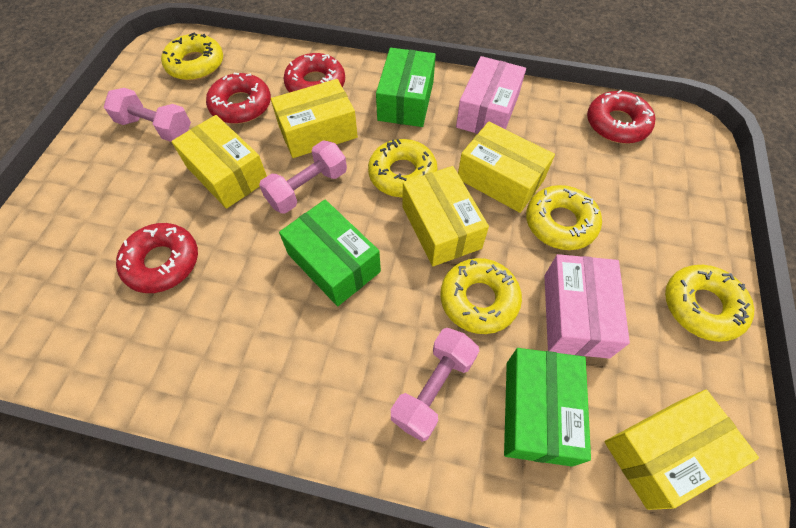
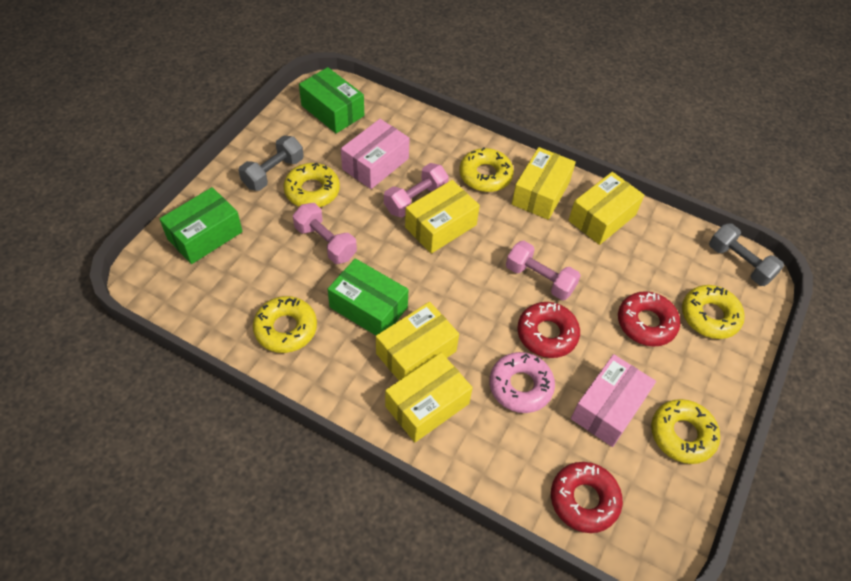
grey dumbbell: none = 0 -> [238,136,304,191] [709,223,784,286] = 2
pink donut: none = 0 -> [489,352,555,413] = 1
red donut: [116,223,198,293] [206,73,271,124] [283,53,345,93] [587,90,655,144] = 4 -> [517,302,580,358] [551,462,623,533] [618,291,680,347] = 3

